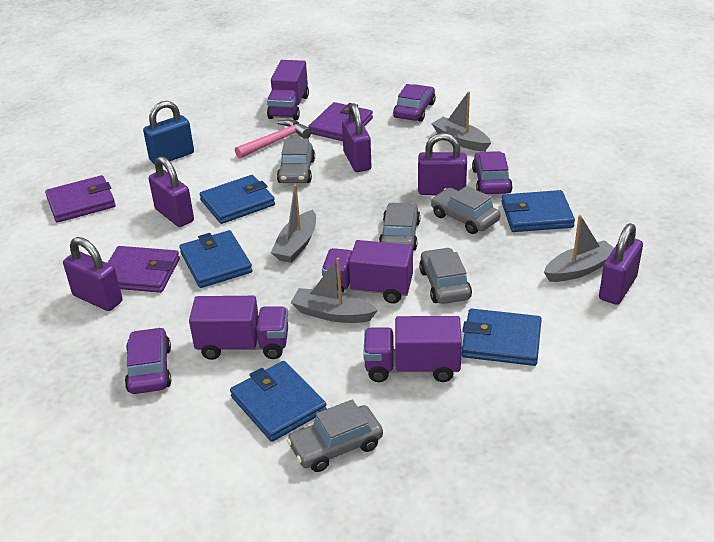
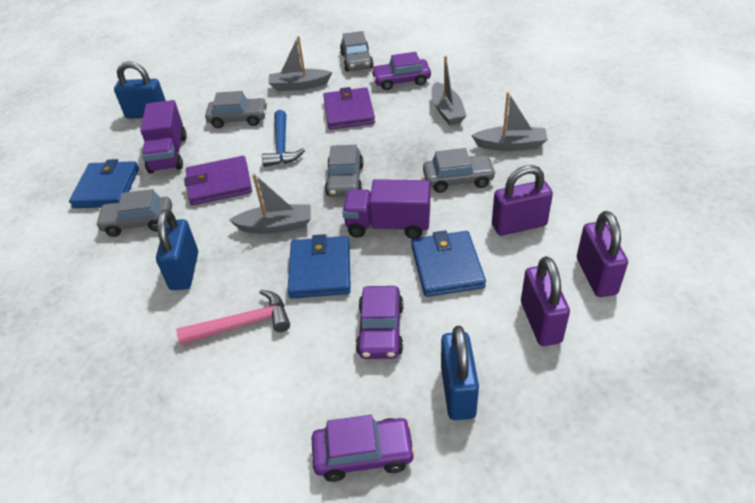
blue hammer: none = 0 -> [262,110,305,167] = 1
blue padlock: [143,101,194,165] = 1 -> [114,61,166,119] [156,209,198,290] [441,326,479,420] = 3
blue wallet: [179,230,252,288] [200,175,275,224] [230,361,327,442] [461,309,542,366] [501,190,575,232] = 5 -> [69,159,139,208] [287,234,351,298] [411,230,486,297] = 3
purple padlock: [63,237,123,311] [149,156,194,227] [342,103,371,172] [418,133,467,195] [599,223,643,305] = 5 -> [492,165,553,236] [521,256,570,346] [577,211,628,297] = 3
purple truck: [189,296,288,360] [267,60,309,120] [322,240,413,304] [363,316,462,382] = 4 -> [140,100,187,173] [342,179,430,239] = 2
purple wallet: [45,175,116,223] [108,246,180,293] [308,102,373,141] = 3 -> [184,156,252,205] [323,87,375,130] = 2

